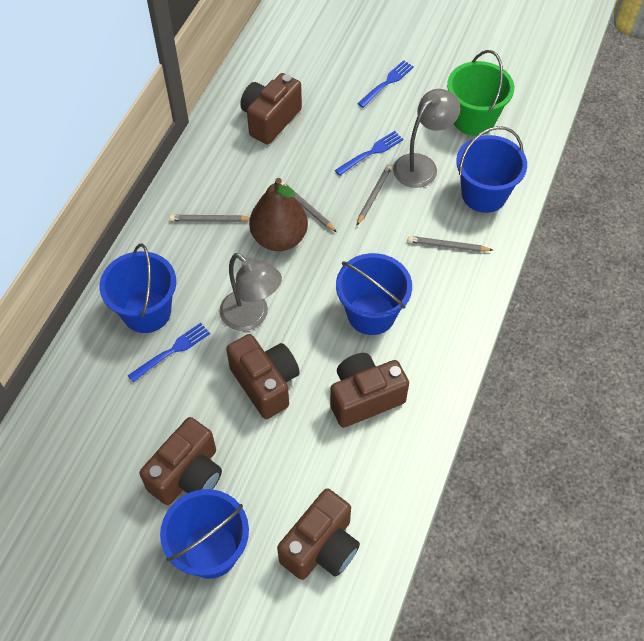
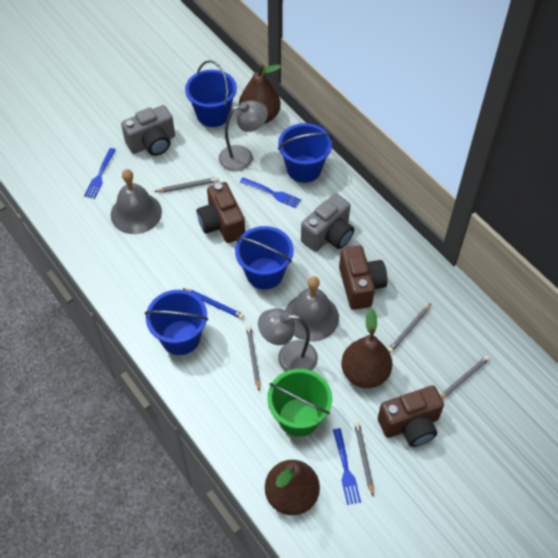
blue pencil: none = 0 -> [183,288,244,319] = 1
brown camera: [139,417,222,505] [226,334,300,419] [240,73,302,145] [277,488,360,580] [330,353,409,428] = 5 -> [197,182,245,243] [339,246,388,310] [378,385,444,447] = 3
brown pear: [249,178,308,251] = 1 -> [239,64,281,124] [265,460,320,515] [341,308,393,388] = 3
grey bell: none = 0 -> [111,169,162,234] [285,276,339,342] = 2
grey camera: none = 0 -> [121,105,175,156] [301,194,354,252] = 2
grey pencil: [169,215,250,222] [280,181,337,232] [357,164,392,225] [407,236,493,252] = 4 -> [154,177,218,192] [246,326,260,391] [354,422,374,496] [388,304,431,353] [440,356,490,399] = 5

